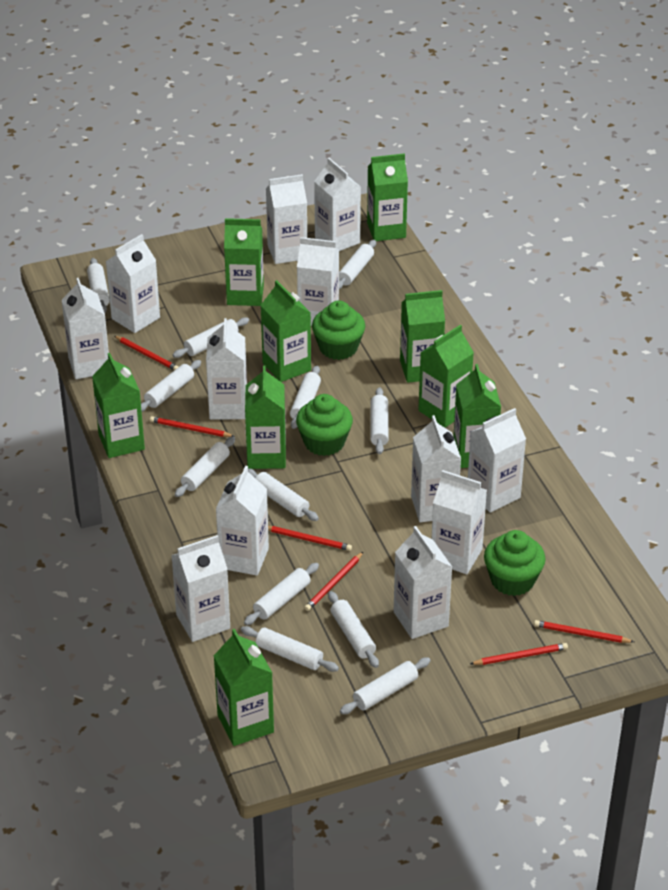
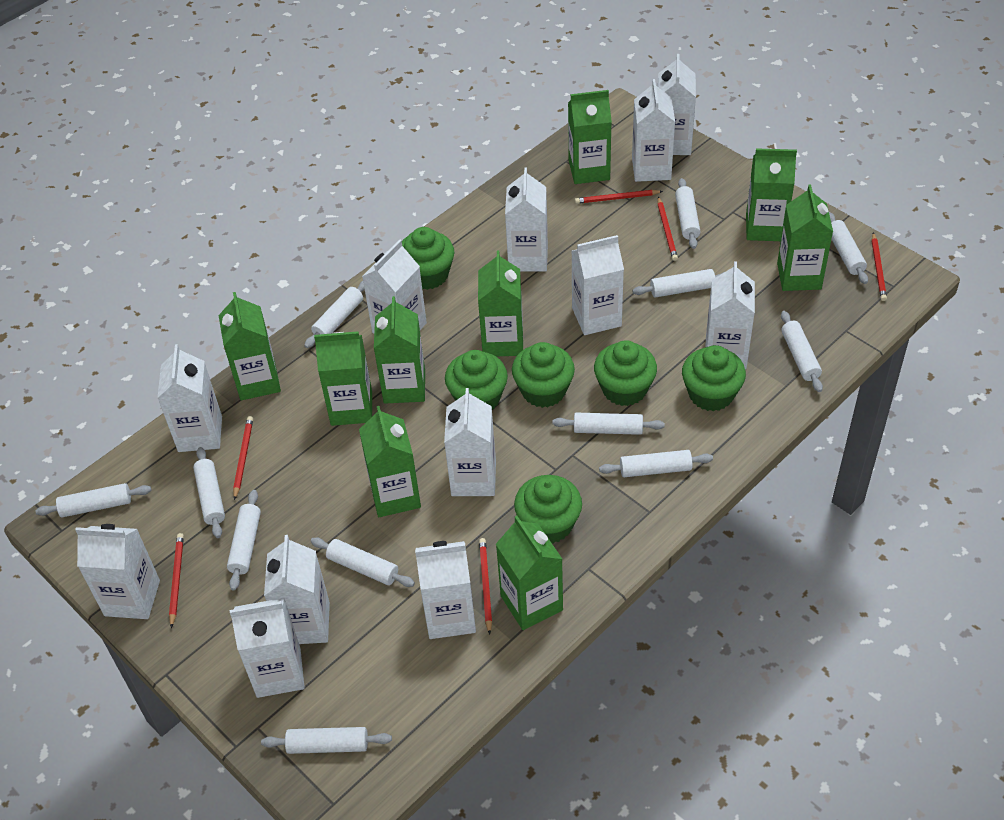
green cupcake: [296,394,353,456] [312,300,365,360] [484,530,546,596] = 3 -> [402,227,454,290] [445,350,508,409] [512,342,575,408] [514,475,582,543] [594,340,657,406] [682,345,746,411] = 6

